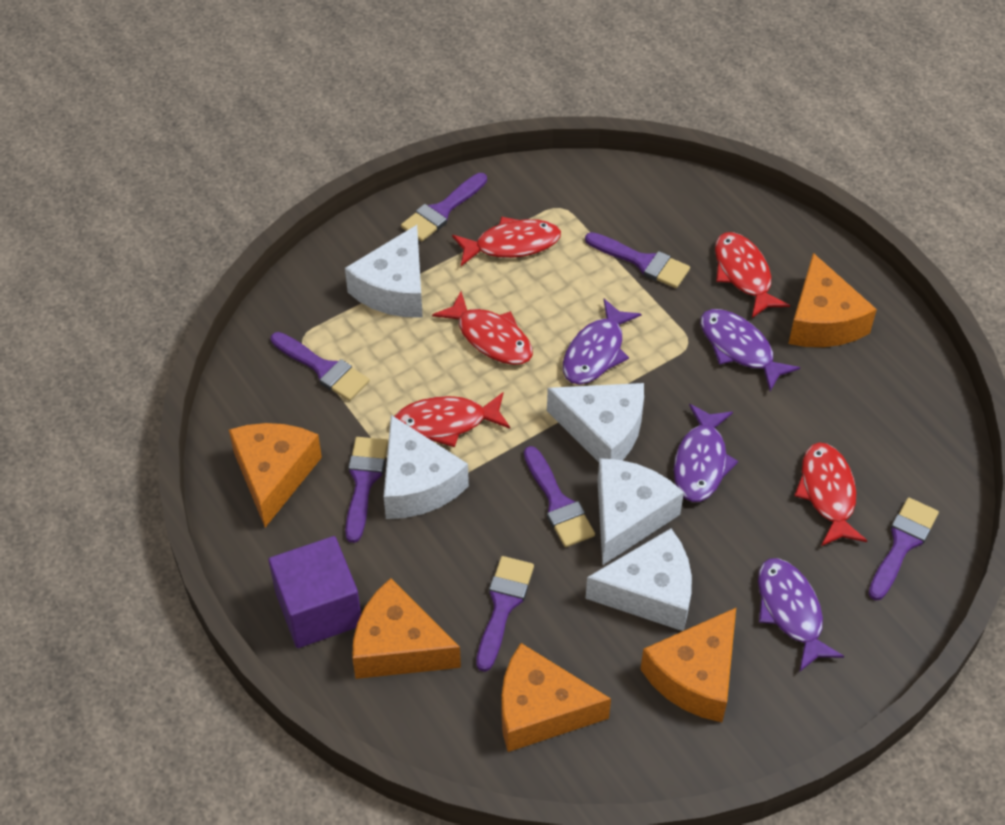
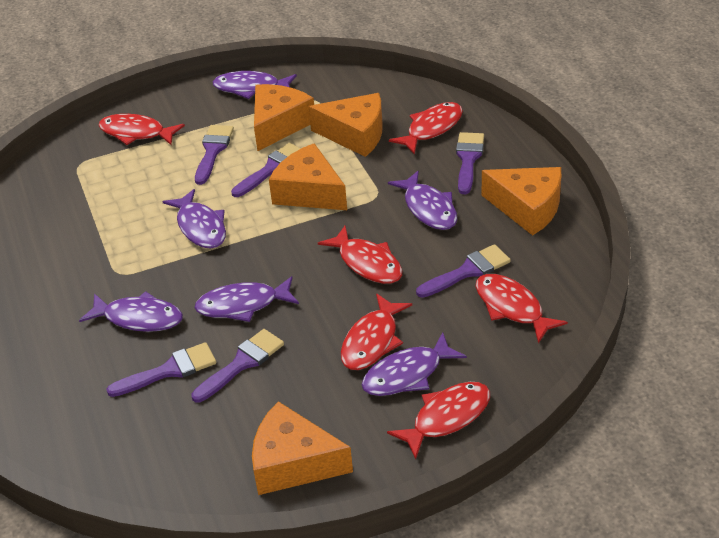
purple brush: [271,332,370,401] [345,437,388,543] [401,173,487,241] [476,556,534,672] [524,446,595,547] [585,232,690,288] [868,497,939,600] = 7 -> [106,342,216,397] [191,329,284,403] [195,125,234,185] [231,143,301,197] [416,244,511,298] [456,132,484,194] = 6
purple cube: [268,536,361,648] = 1 -> none = 0
purple fish: [563,299,642,385] [674,404,738,502] [700,309,800,391] [758,558,844,671] = 4 -> [79,291,183,332] [162,189,226,249] [194,276,299,322] [213,71,297,99] [361,332,467,396] [388,171,457,230] = 6
red fish: [394,392,510,447] [432,292,533,365] [452,216,561,266] [715,232,790,318] [794,442,867,546] = 5 -> [98,114,185,145] [318,226,403,284] [341,293,412,370] [387,382,490,460] [389,102,463,155] [476,274,568,344] = 6
white cheese: [345,225,423,318] [384,415,469,519] [547,383,644,462] [585,529,692,631] [598,458,684,565] = 5 -> none = 0

